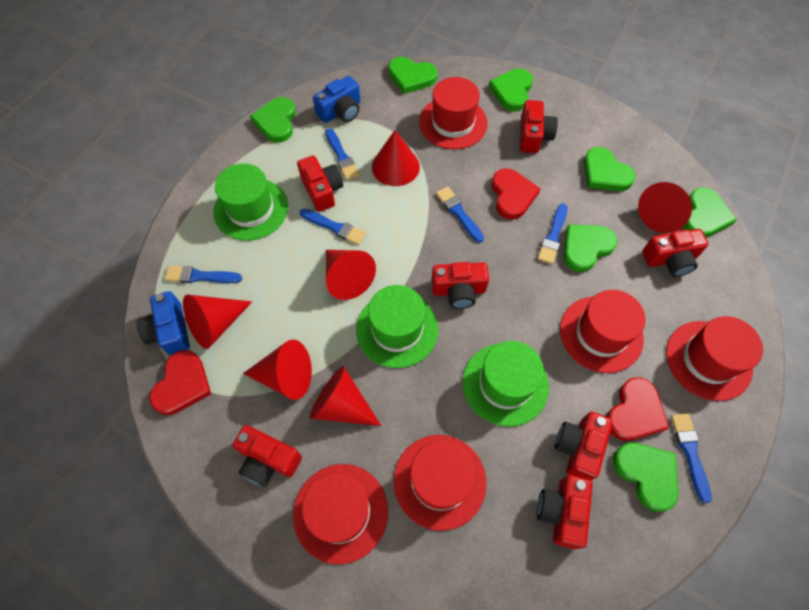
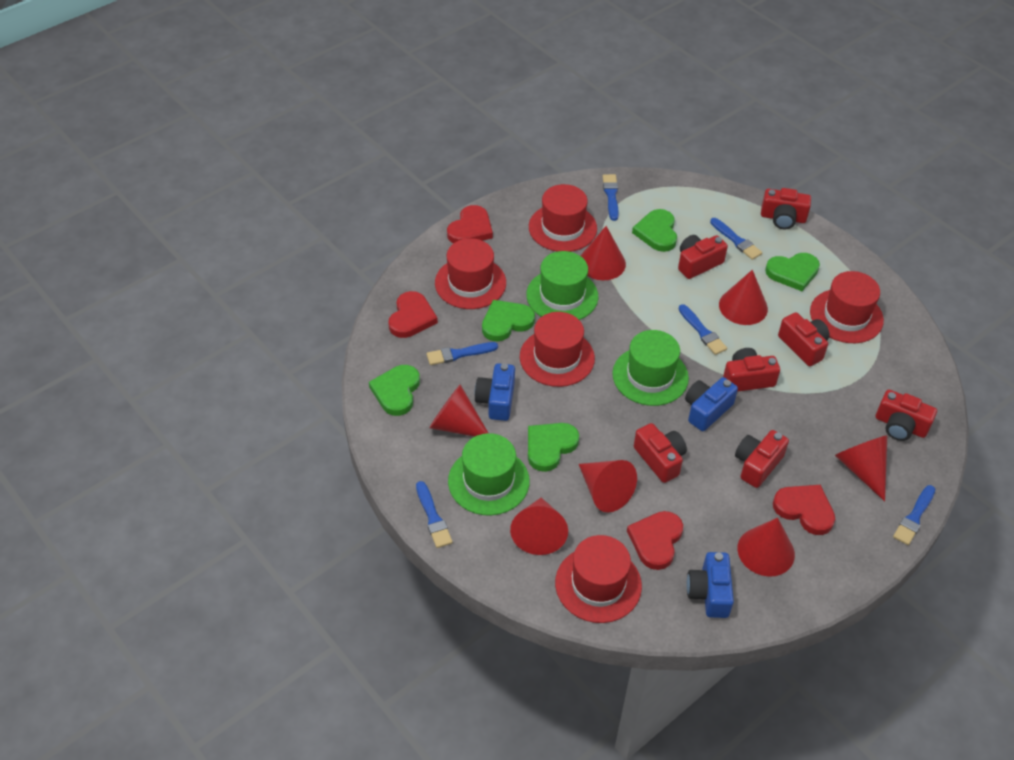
blue camera: [137,291,190,355] [313,76,360,123] = 2 -> [474,363,515,421] [685,377,738,431] [686,552,734,618] = 3
green heart: [250,97,296,143] [388,57,437,94] [489,68,533,111] [564,224,618,272] [584,147,636,191] [613,443,679,512] [684,187,737,238] = 7 -> [369,365,420,416] [482,300,535,342] [528,423,579,472] [632,209,677,252] [765,253,820,291] = 5
red cone: [183,295,252,349] [243,339,312,400] [310,366,381,426] [326,250,376,300] [372,130,420,186] [638,182,692,233] = 6 -> [429,384,488,437] [510,498,568,555] [579,460,637,513] [580,226,626,280] [719,270,768,325] [737,518,795,577] [835,435,887,501] = 7
red heart: [149,350,211,415] [491,168,541,220] [606,377,669,441] = 3 -> [388,291,438,338] [447,205,493,244] [627,511,683,570] [773,485,835,535] = 4

